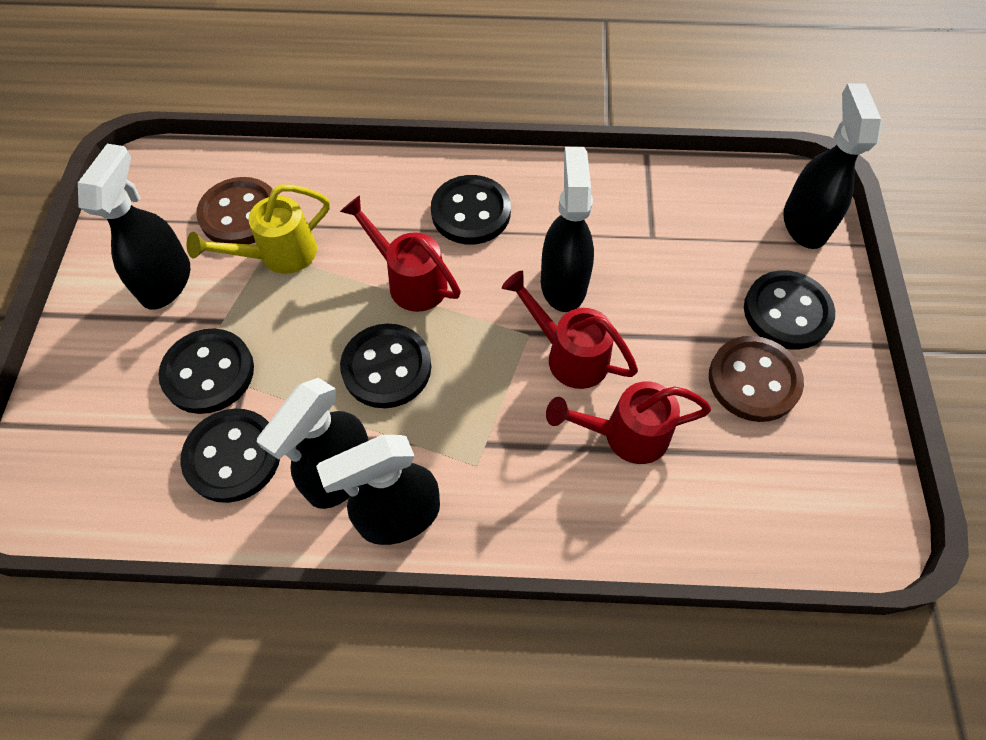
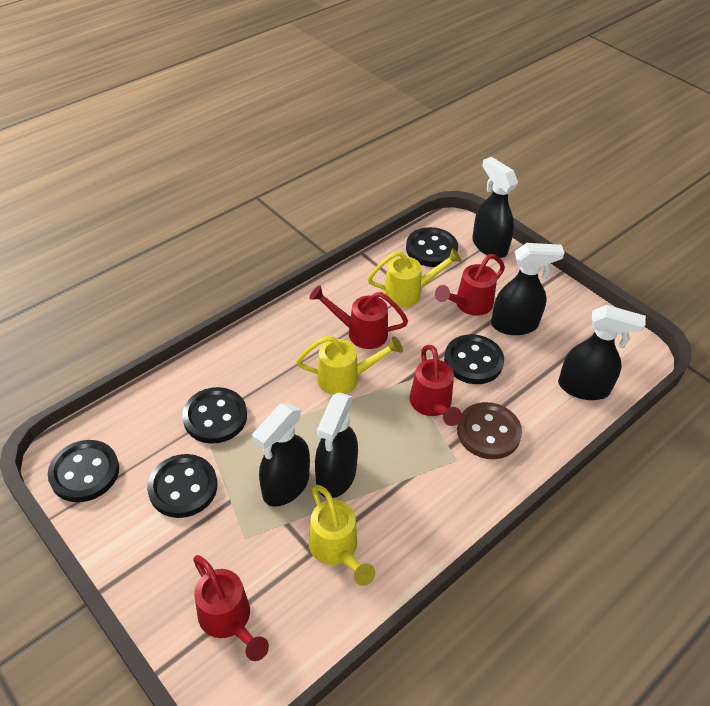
brown button: [196,177,273,244] [709,336,804,422] = 2 -> [457,402,522,459] = 1
red watering can: [340,195,461,312] [502,271,638,389] [546,381,711,464] = 3 -> [193,555,269,661] [309,285,408,349] [410,345,462,426] [435,254,505,316] = 4
yellow watering can: [187,184,330,274] = 1 -> [296,336,403,395] [309,485,375,586] [367,248,462,307] = 3

